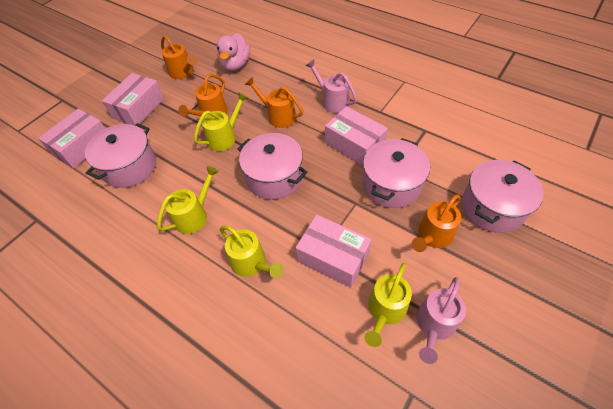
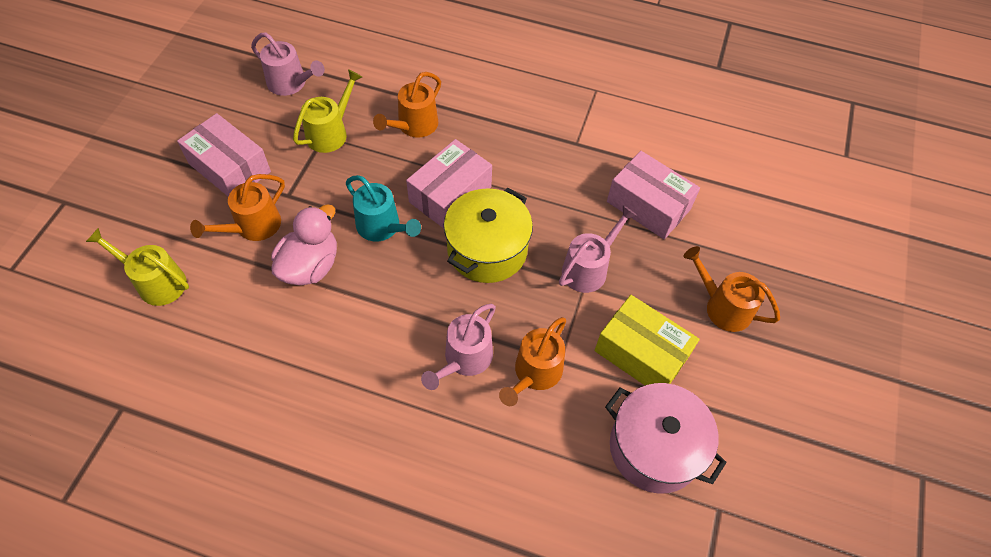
pink box: [38,109,105,168] [102,73,164,125] [296,215,372,288] [325,106,388,166] = 4 -> [177,113,271,196] [406,139,492,229] [607,151,700,239] = 3
pink pot: [85,123,156,188] [237,133,307,200] [362,138,430,208] [462,160,544,233] = 4 -> [605,383,727,493] = 1
pink watering can: [306,60,357,113] [416,277,466,364] = 2 -> [251,32,325,96] [421,304,496,390] [559,205,637,293] = 3
turquoise watering can: none = 0 -> [345,175,421,241] = 1
yellow box: none = 0 -> [595,295,700,385] = 1
yellow pot: none = 0 -> [444,188,533,283] = 1
yellow watering can: [157,166,219,234] [194,92,248,151] [220,226,283,279] [364,263,412,347] = 4 -> [86,228,189,306] [293,69,362,153] = 2

